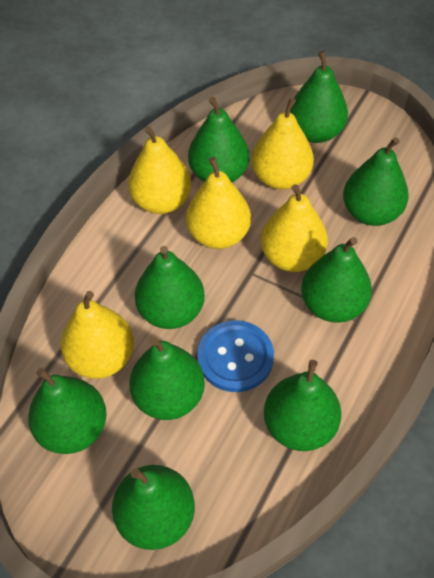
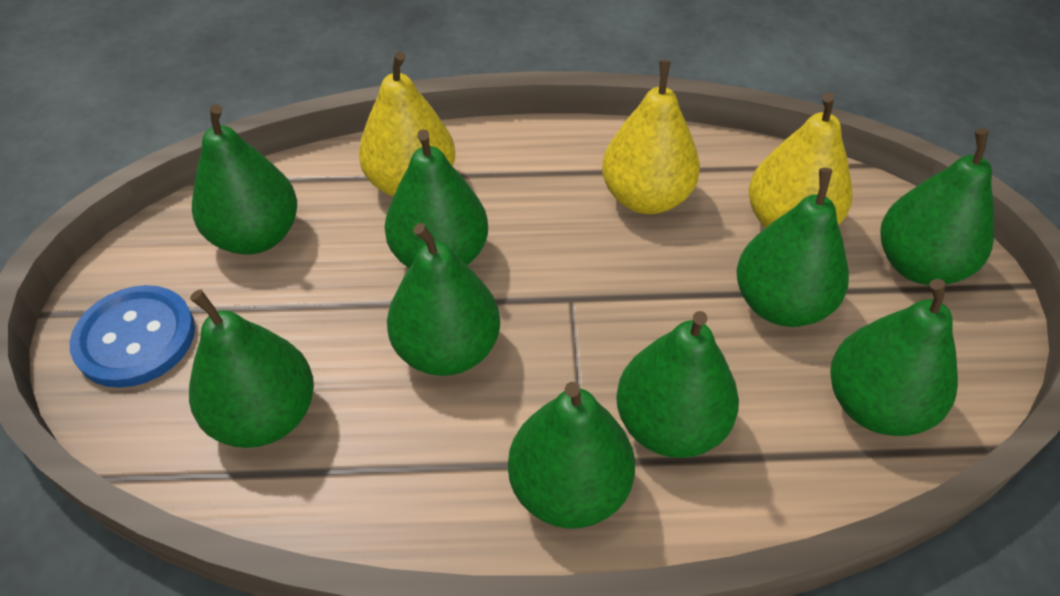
yellow pear: [61,291,134,379] [128,126,192,214] [186,157,251,249] [252,98,314,190] [261,184,328,272] = 5 -> [359,51,455,197] [602,60,700,214] [749,92,852,228] = 3

